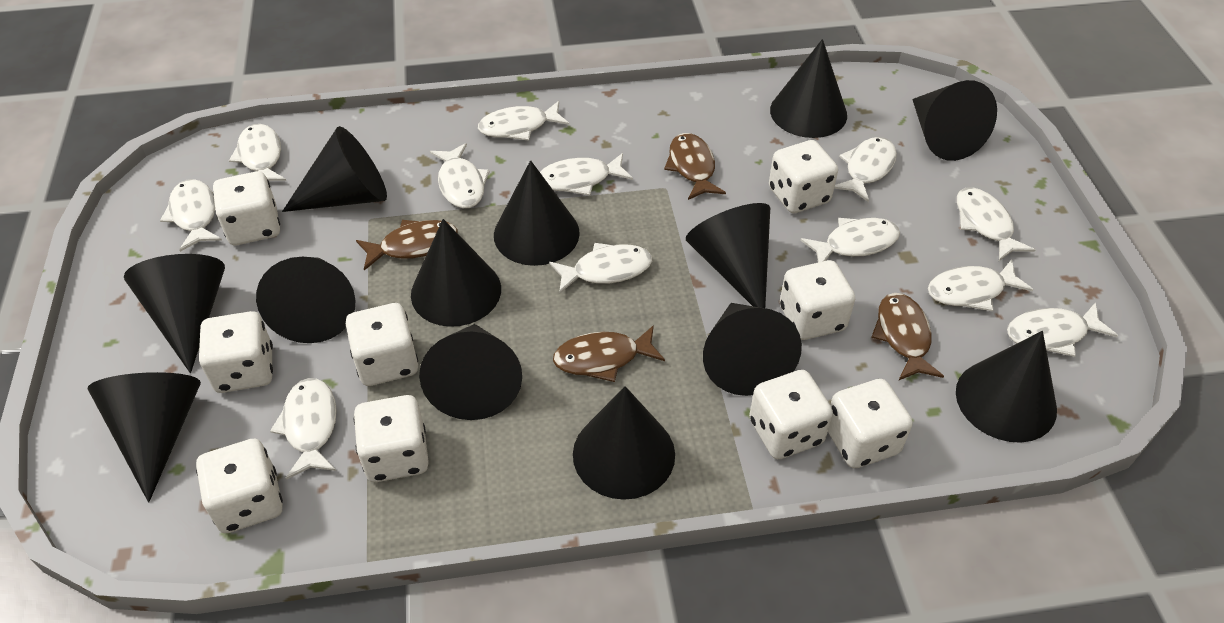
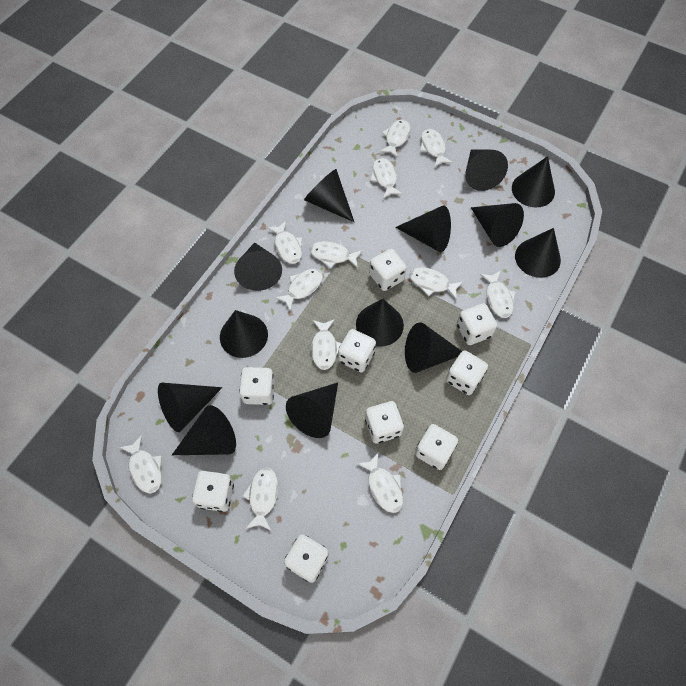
brown fish: [356,220,458,271] [553,325,665,382] [664,133,726,200] [871,293,944,381] = 4 -> none = 0

